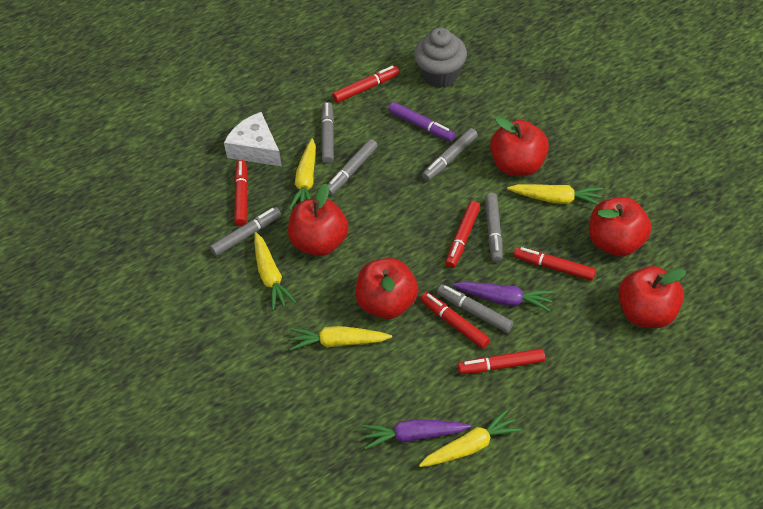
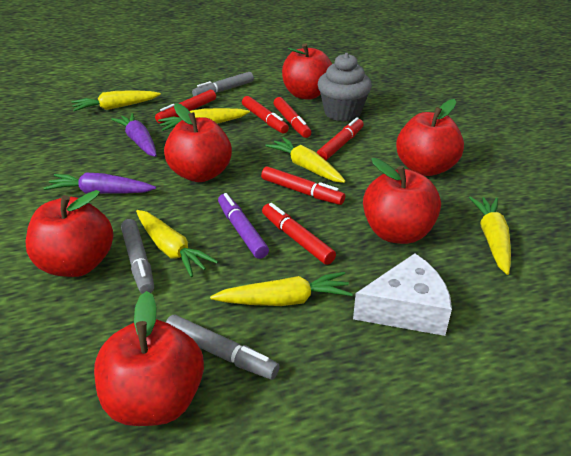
grey marker: [210,207,281,256] [321,102,334,164] [327,139,378,195] [422,128,478,181] [437,284,513,333] [485,193,503,262] = 6 -> [121,219,154,294] [166,315,280,380] [192,72,254,96] = 3
red apple: [288,184,348,256] [355,258,418,319] [490,116,549,176] [589,197,651,257] [618,266,686,328] = 5 -> [25,190,114,277] [94,291,204,426] [164,103,232,182] [282,43,332,100] [363,158,441,244] [396,99,464,176] = 6
yellow carrot: [254,232,296,311] [289,138,316,210] [290,326,392,350] [419,409,521,467] [507,184,603,205] = 5 -> [72,90,161,111] [136,210,218,277] [158,108,250,131] [210,272,353,306] [265,137,346,183] [469,196,511,275] = 6

